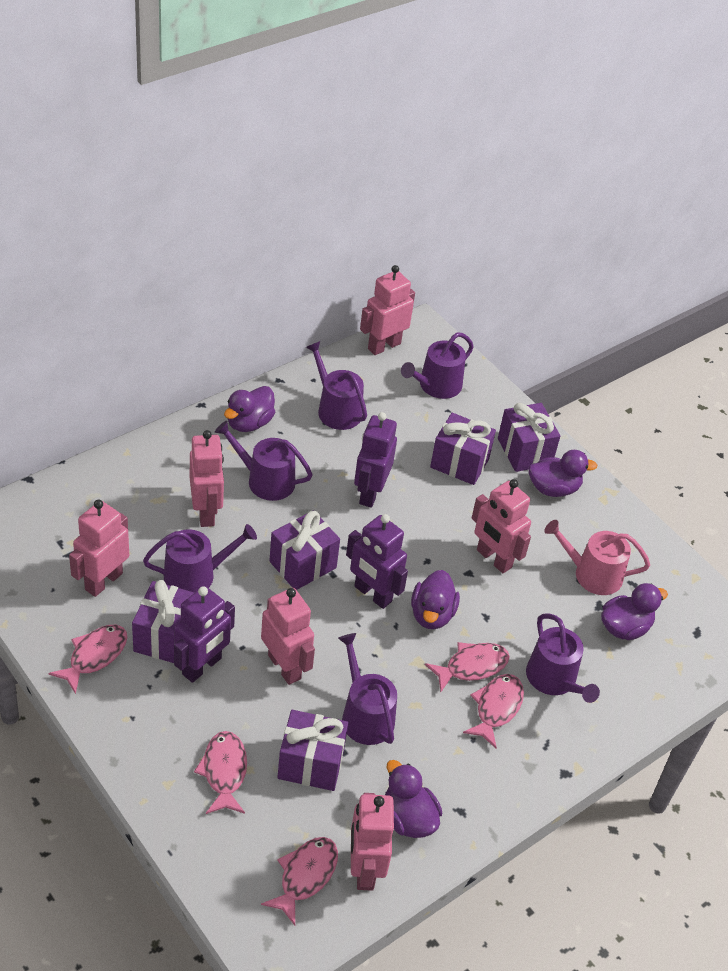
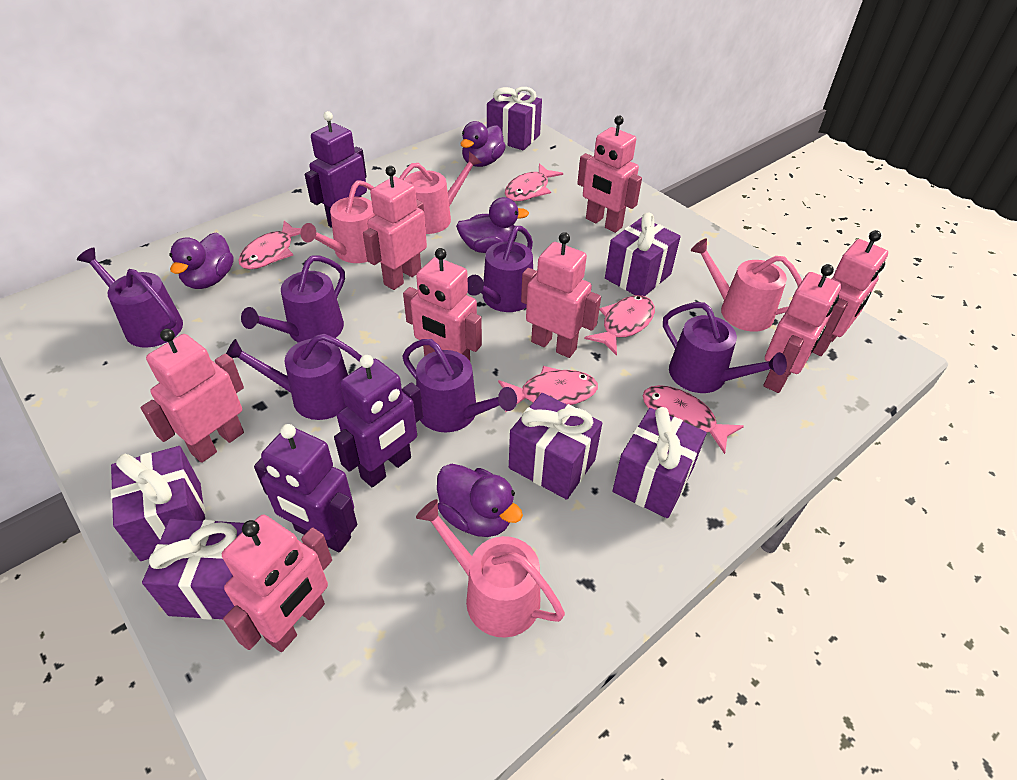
pink robot: [69,500,129,597] [190,430,224,527] [261,588,315,685] [351,793,394,891] [360,265,415,355] [472,479,531,573] = 6 -> [141,329,244,463] [222,515,332,652] [363,166,427,290] [403,248,482,361] [521,232,601,358] [577,116,642,233] [764,264,842,393] [812,230,888,356] = 8
pink watering can: [544,520,650,595] = 1 -> [300,180,375,263] [399,152,482,234] [416,499,565,638] [691,238,802,332] = 4
purple duck: [224,386,275,432] [385,760,442,838] [411,570,460,629] [528,450,598,497] [601,583,668,640] = 5 -> [169,232,234,289] [437,464,523,537] [456,197,529,253] [460,121,506,167] = 4
purple gift: [132,580,194,663] [269,511,340,590] [277,710,348,791] [430,413,496,485] [498,403,560,472] = 5 -> [111,446,205,561] [142,519,244,620] [487,87,542,150] [509,393,602,500] [605,213,681,296] [613,407,707,518] = 6

